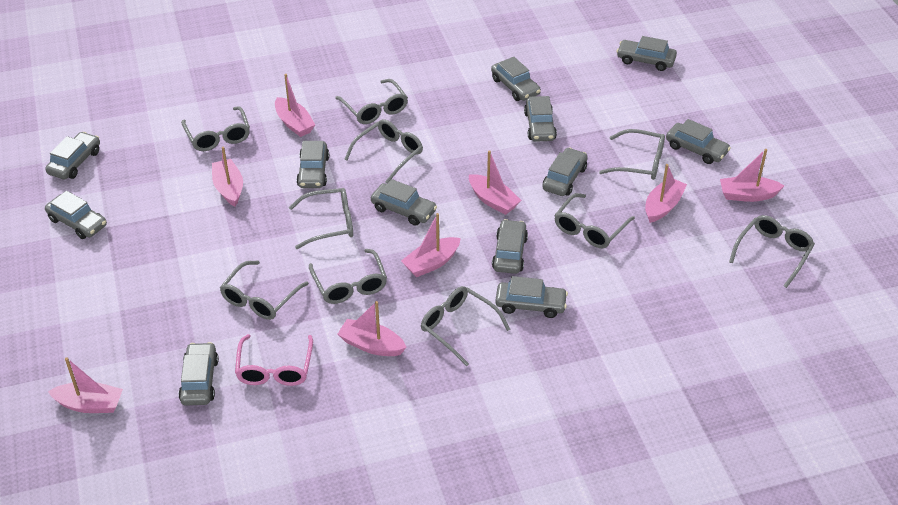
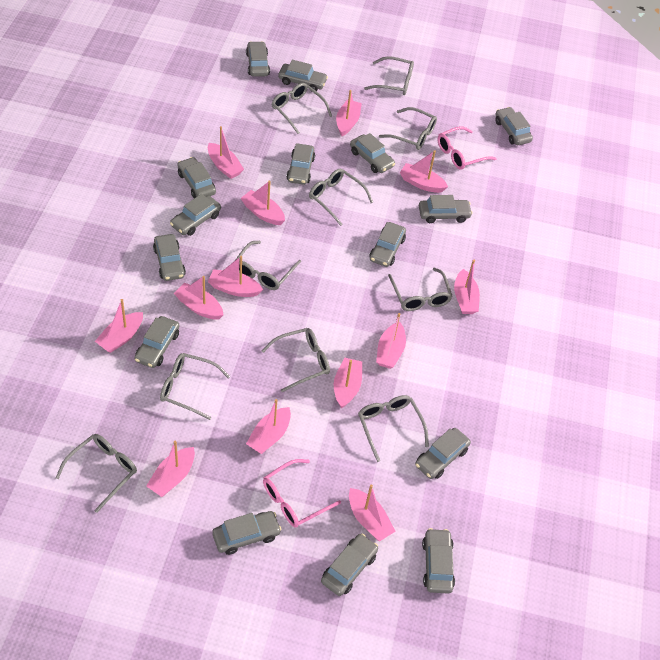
grey car: [45,132,100,179] [45,191,107,239] [178,342,219,406] [296,141,329,188] [371,179,437,226] [491,57,541,101] [492,219,528,274] [495,276,568,318] [524,96,557,142] [542,147,588,196] [616,36,677,71] [666,119,731,164] = 12 -> [134,316,179,368] [153,234,186,281] [170,194,221,236] [177,157,216,198] [212,511,282,555] [246,41,270,77] [278,60,328,91] [286,143,315,185] [321,533,378,596] [350,133,395,173] [369,222,406,267] [415,428,471,479] [419,195,473,223] [422,528,455,594] [495,107,533,145] = 15
pink boat: [48,357,123,413] [212,146,243,207] [275,74,315,137] [338,301,406,356] [401,213,461,277] [469,150,521,215] [645,164,687,223] [720,149,784,202] = 8 -> [95,299,143,353] [146,441,195,497] [174,276,223,320] [208,126,244,179] [208,256,263,297] [240,181,285,225] [246,399,291,454] [334,358,362,408] [336,90,362,136] [349,485,396,541] [376,313,406,369] [400,150,448,193] [454,260,480,314] = 13
pink glasses: [235,334,313,386] = 1 -> [263,459,341,527] [438,126,497,170] = 2

